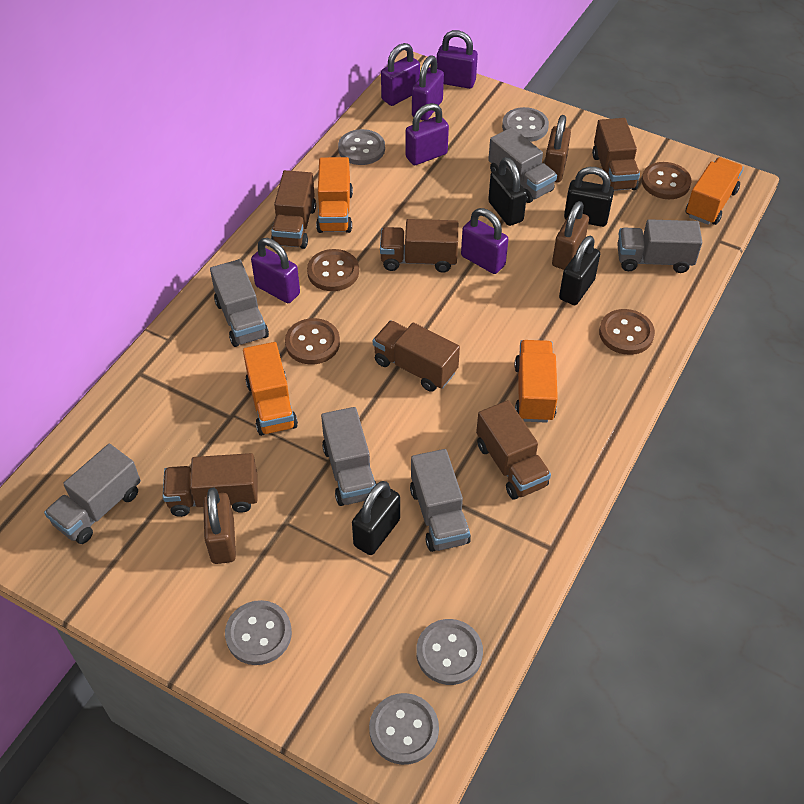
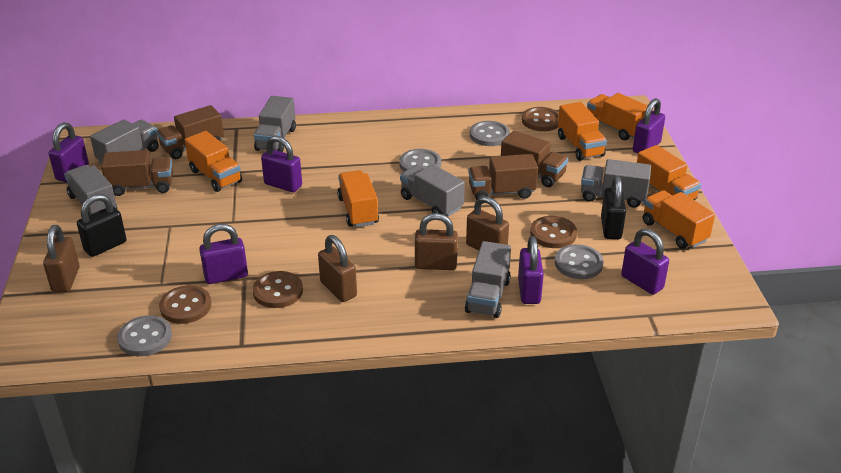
black padlock: [352,481,400,555] [488,157,527,226] [559,235,600,305] [564,167,614,227] = 4 -> [77,194,126,257] [601,176,626,239] = 2
brown padlock: [203,488,236,564] [545,115,571,183] [552,201,589,270] = 3 -> [43,225,80,292] [318,235,357,302] [415,213,458,270] [466,196,509,250] = 4
brown truck: [163,453,257,517] [271,170,316,249] [373,320,460,392] [380,219,458,273] [476,400,551,499] [592,118,640,191] = 6 -> [101,150,173,196] [157,105,224,159] [469,154,538,200] [501,130,568,187] = 4
grey button: [225,600,292,665] [338,129,385,165] [369,693,439,765] [416,619,483,685] [502,107,549,142] = 5 -> [117,315,172,356] [399,149,441,172] [470,121,510,146] [555,244,604,279] = 4
orange truck: [243,342,298,436] [316,157,353,233] [514,340,558,423] [685,157,744,225] = 4 -> [185,131,242,192] [337,170,379,227] [558,102,607,161] [587,93,648,140] [637,145,701,200] [643,190,715,249] = 6

